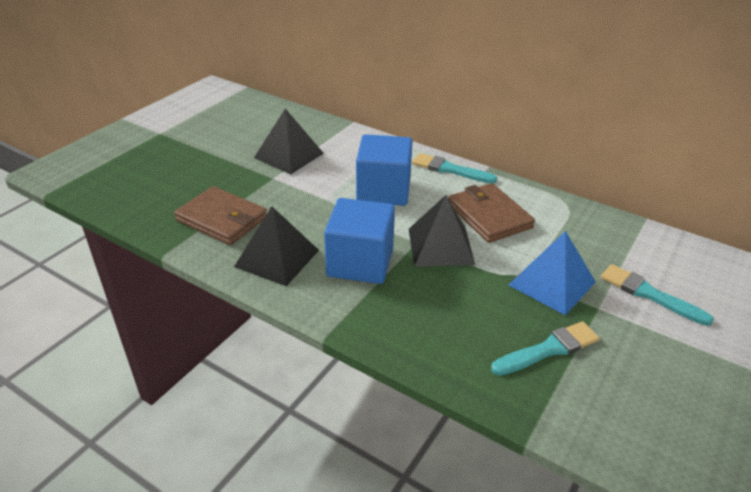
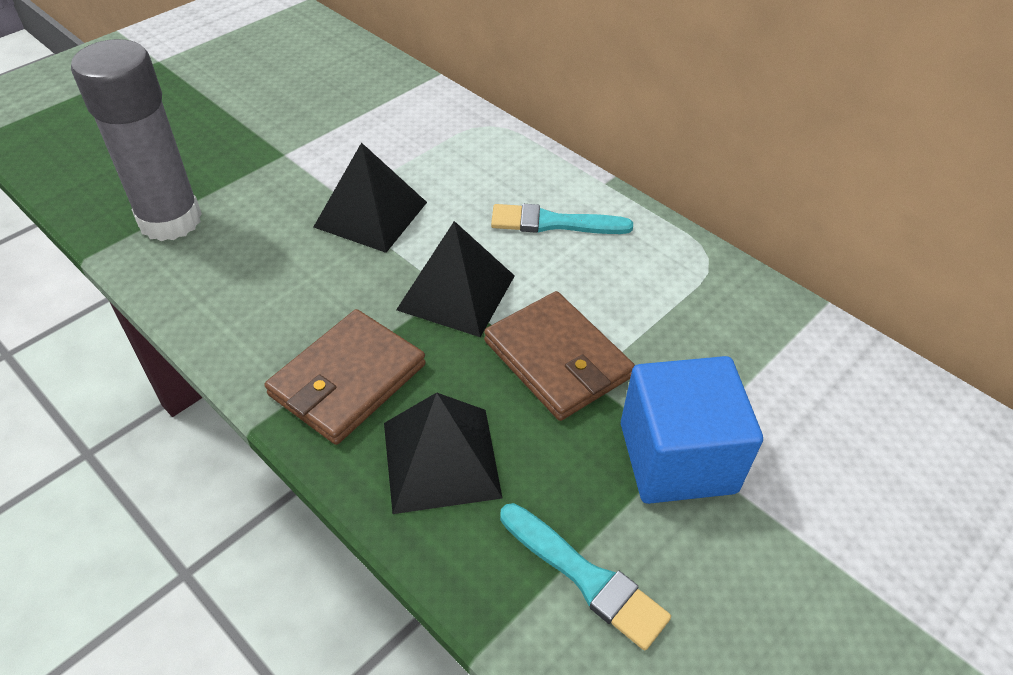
blue cube: [324,198,395,284] [356,134,413,206] = 2 -> [621,356,763,504] = 1
blue pyramid: [509,231,596,315] = 1 -> none = 0
grey glue stick: none = 0 -> [71,39,202,241] = 1
turquoise brush: [412,153,497,183] [491,321,599,375] [601,264,714,326] = 3 -> [491,204,633,234] [500,503,671,650] = 2

